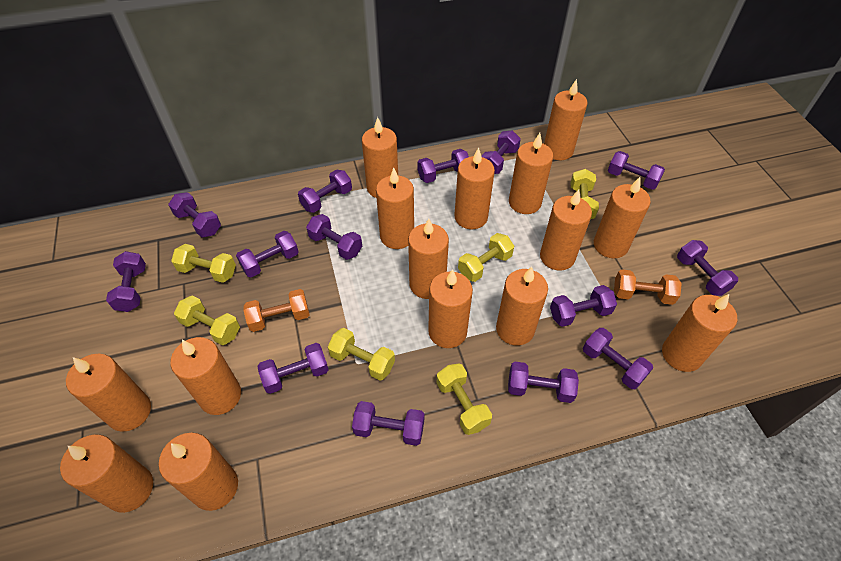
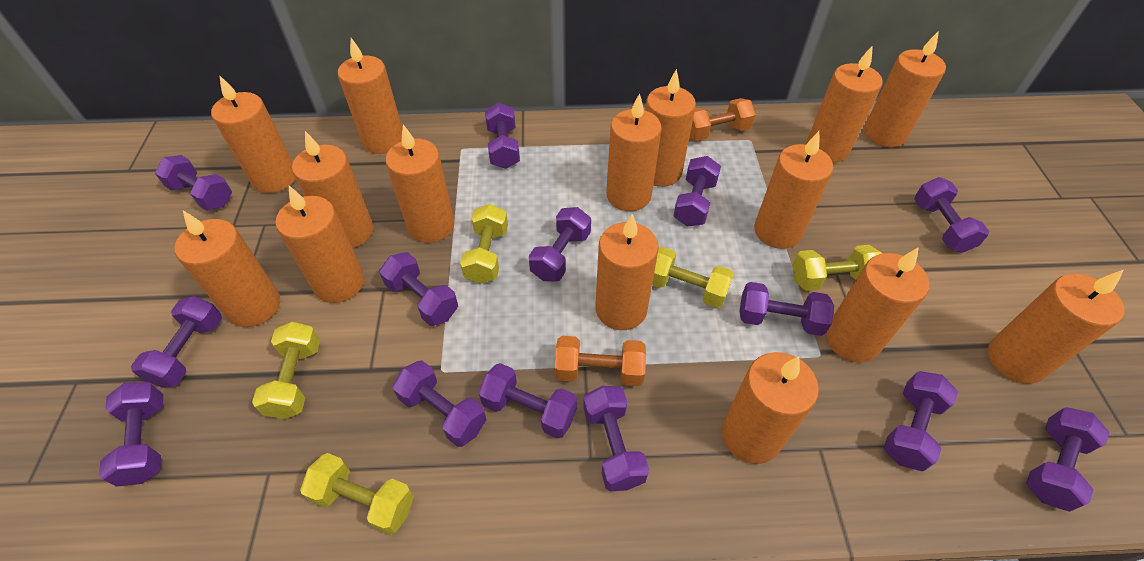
yellow dumbbell: [171,244,236,283] [174,295,240,345] [328,328,395,381] [437,363,492,435] [458,233,514,282] [570,169,599,219] = 6 -> [252,322,320,419] [300,453,414,535] [460,204,508,284] [652,247,734,308] [792,245,883,291] = 5

